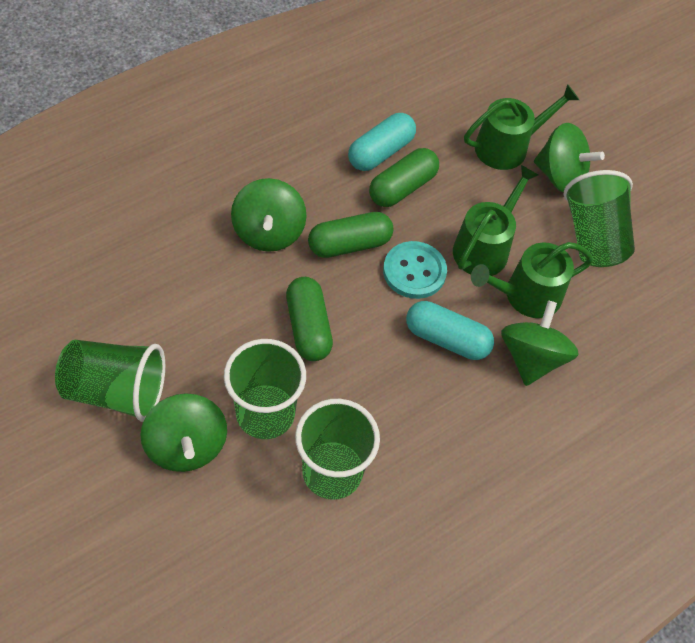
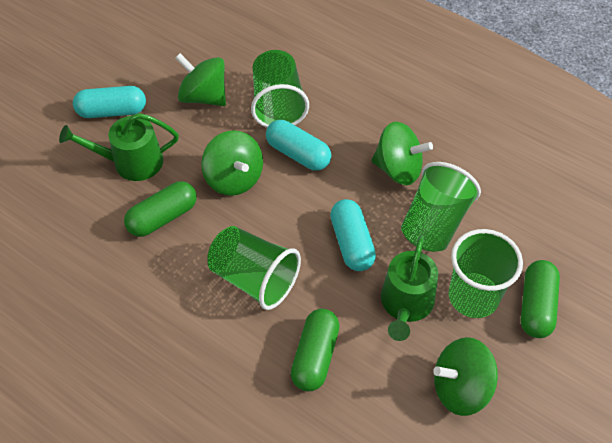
green watering can: [453,165,538,276] [464,84,579,170] [471,242,593,318] = 3 -> [59,113,179,181] [381,235,438,341] = 2
turquoise button: [383,241,447,299] = 1 -> none = 0
turquoise capsule: [348,113,416,171] [406,301,494,360] = 2 -> [73,86,146,118] [266,120,331,171] [330,199,376,271] = 3

